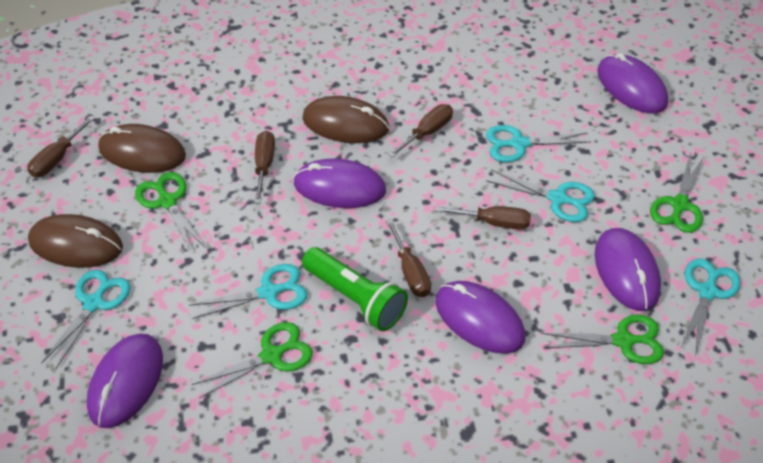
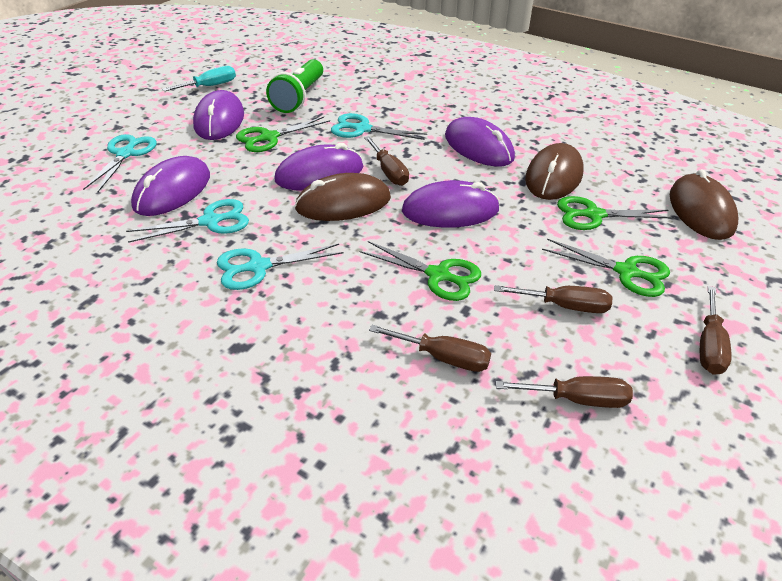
turquoise scissors: [41,270,130,369] [189,264,307,319] [486,125,591,162] [486,170,595,222] [680,259,741,353] = 5 -> [83,134,157,192] [126,199,249,243] [217,244,343,290] [331,113,427,140] = 4
turquoise screwdriver: none = 0 -> [162,66,236,91] = 1

